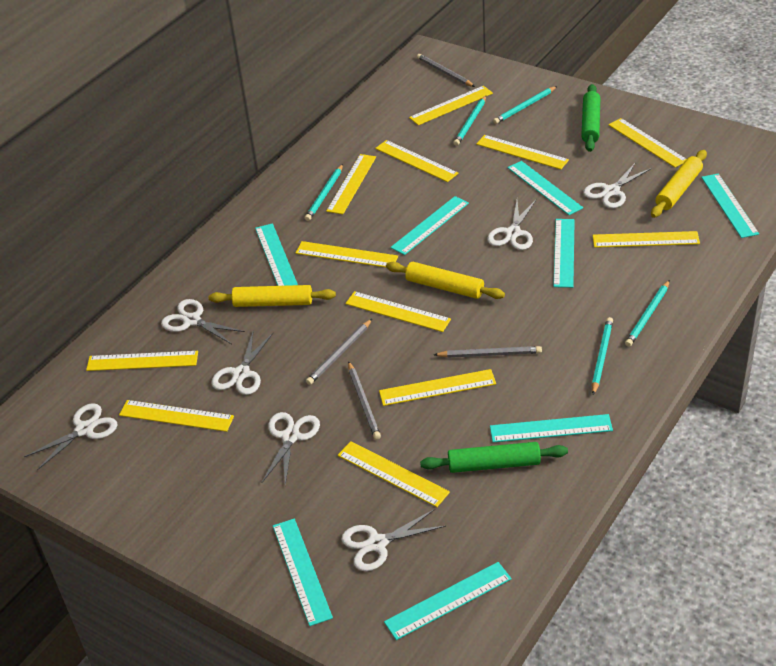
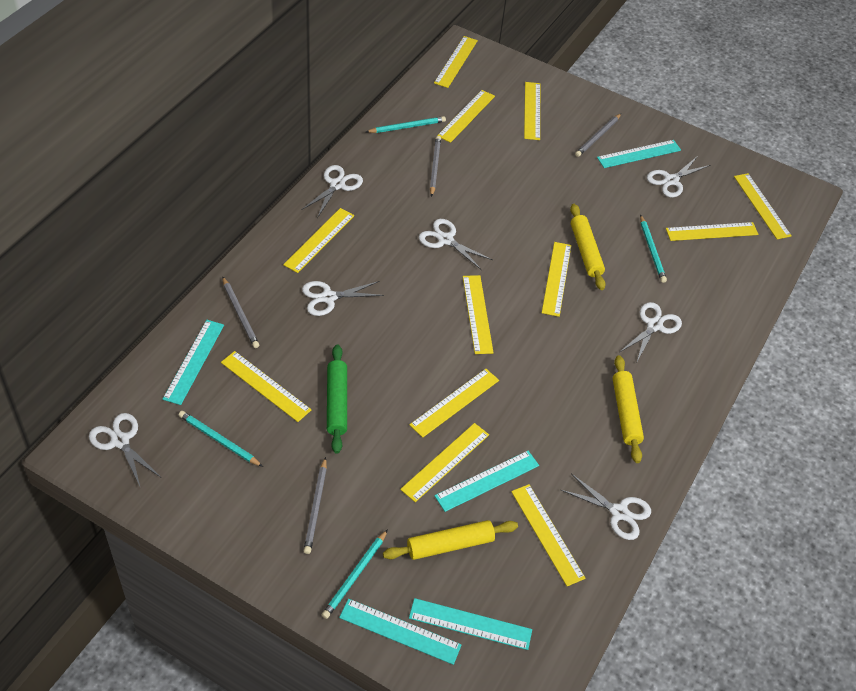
green rolling pin: [420,442,568,473] [581,84,600,152] = 2 -> [327,345,347,454] = 1
turquoise pencil: [305,164,343,221] [454,96,486,146] [493,86,557,124] [592,317,613,395] [625,280,670,347] = 5 -> [179,411,263,467] [322,529,388,619] [366,116,446,133] [640,215,667,283] = 4
turquoise ruler: [255,223,298,286] [273,519,333,626] [384,562,512,640] [390,196,469,255] [490,414,613,442] [508,161,583,215] [553,219,575,288] [701,174,759,238] = 8 -> [163,320,224,405] [339,599,462,665] [409,598,532,650] [434,451,539,512] [597,140,681,168] = 5

